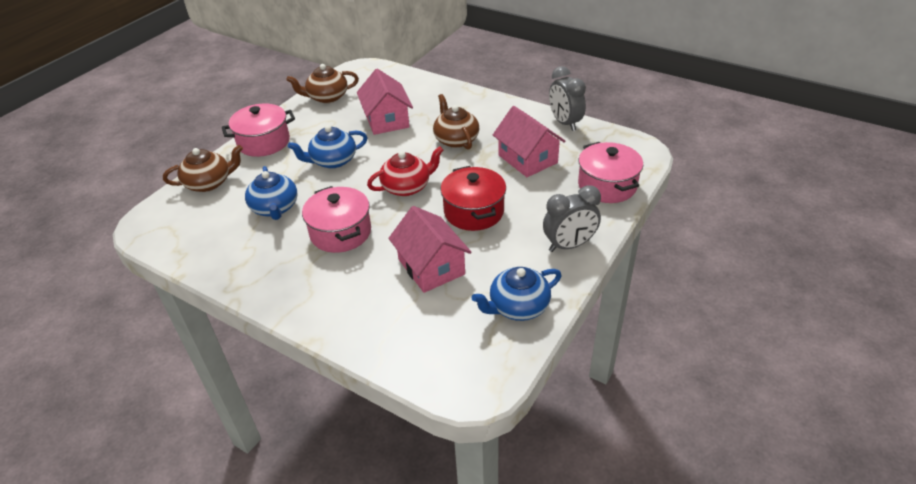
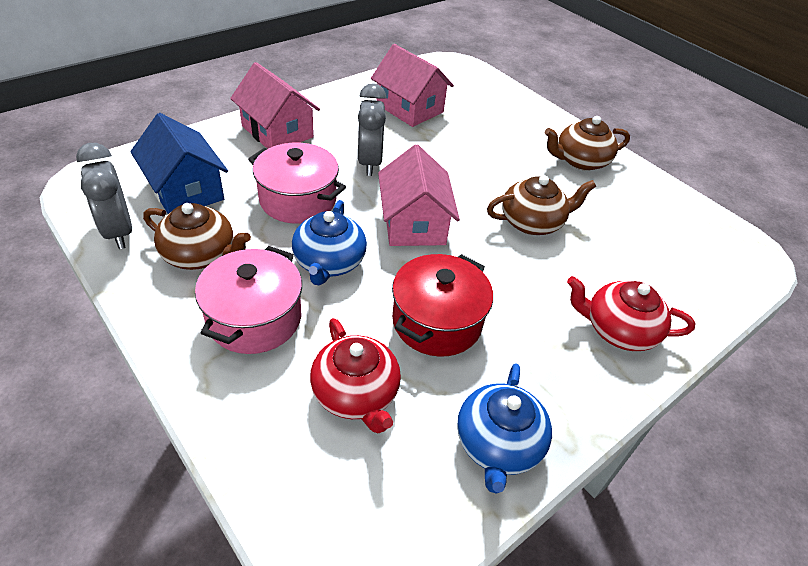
blue house: none = 0 -> [130,113,228,214] = 1
blue teapot: [245,166,298,220] [288,125,368,169] [472,267,561,321] = 3 -> [292,200,367,285] [457,363,552,494] = 2
pink pot: [222,104,295,157] [302,186,371,253] [578,142,643,203] = 3 -> [195,246,302,354] [248,143,346,224] = 2
red teapot: [367,146,443,196] = 1 -> [310,318,401,433] [567,276,696,351] = 2

